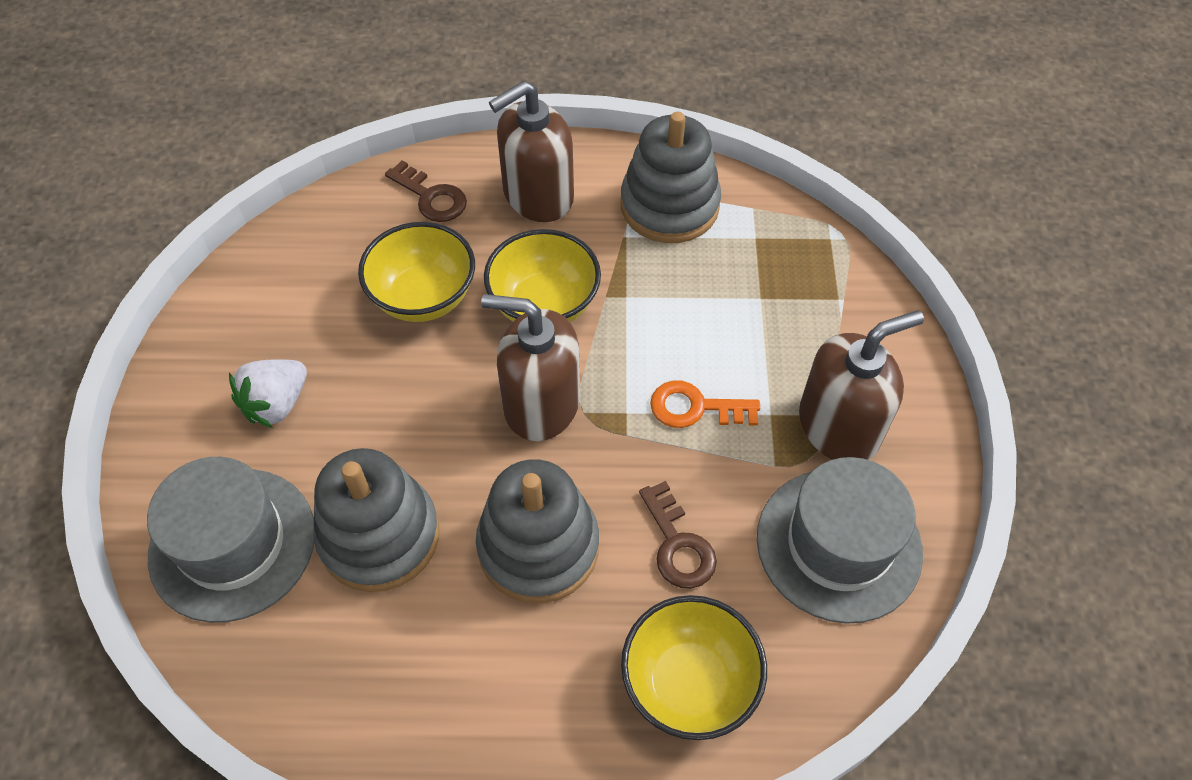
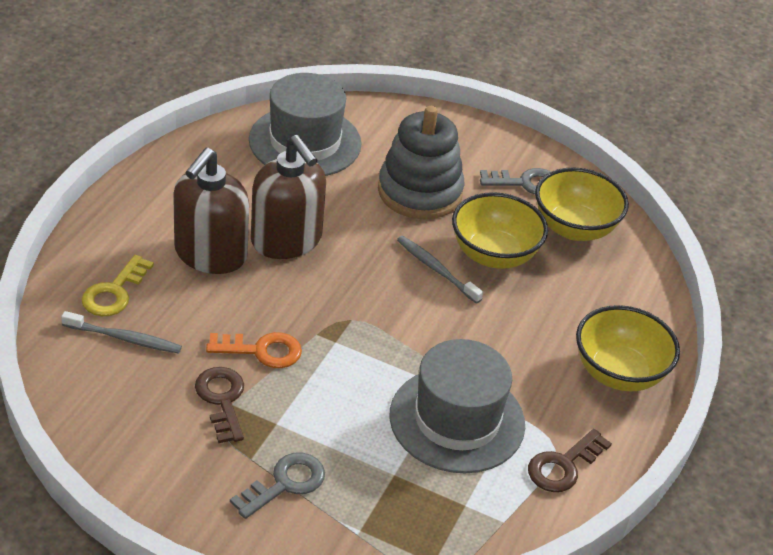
brown soap dispenser: [481,294,580,441] [489,81,574,222] [799,310,924,460] = 3 -> [173,148,249,274] [251,135,326,259] = 2
grey key: none = 0 -> [230,452,325,519] [480,168,551,195] = 2
grey stacking toy: [313,448,439,592] [476,459,599,603] [621,112,721,243] = 3 -> [378,106,464,219] = 1
grey toothbrush: none = 0 -> [61,311,182,353] [397,236,483,304] = 2
white strawberry: [229,359,307,428] = 1 -> none = 0
yellow key: none = 0 -> [82,255,154,316] = 1

